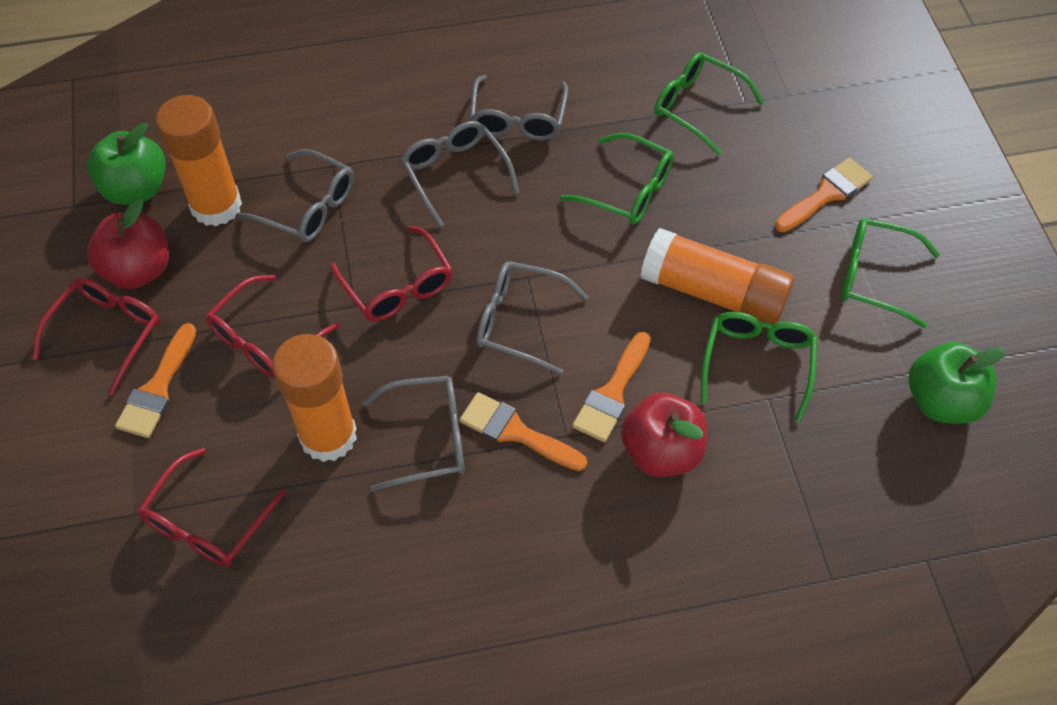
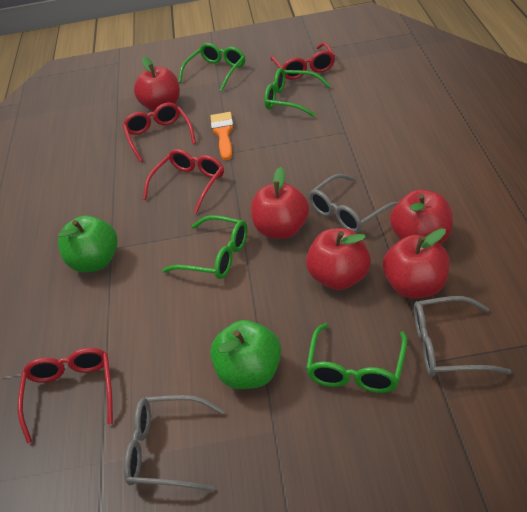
grey glasses: [238,149,354,242] [362,376,465,492] [401,121,519,227] [469,75,568,140] [476,261,589,375] = 5 -> [124,395,224,491] [308,174,398,233] [414,296,512,377] = 3
orange brush: [115,323,196,438] [459,392,587,471] [572,332,650,442] [775,158,873,232] = 4 -> [210,112,234,160] = 1
orange glue stick: [156,95,242,226] [272,334,357,462] [641,228,794,325] = 3 -> none = 0
red apple: [87,198,169,289] [621,393,707,477] = 2 -> [134,57,180,111] [251,167,309,239] [306,228,371,290] [383,228,450,298] [390,190,453,244] = 5

